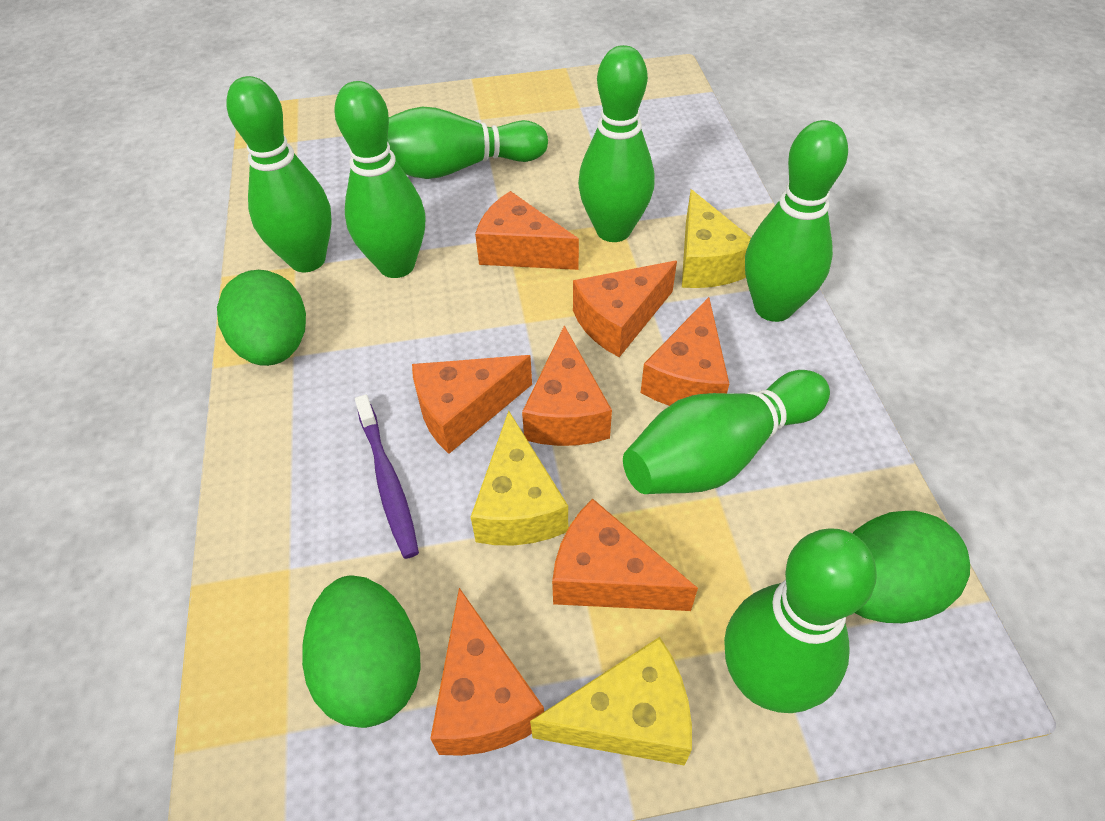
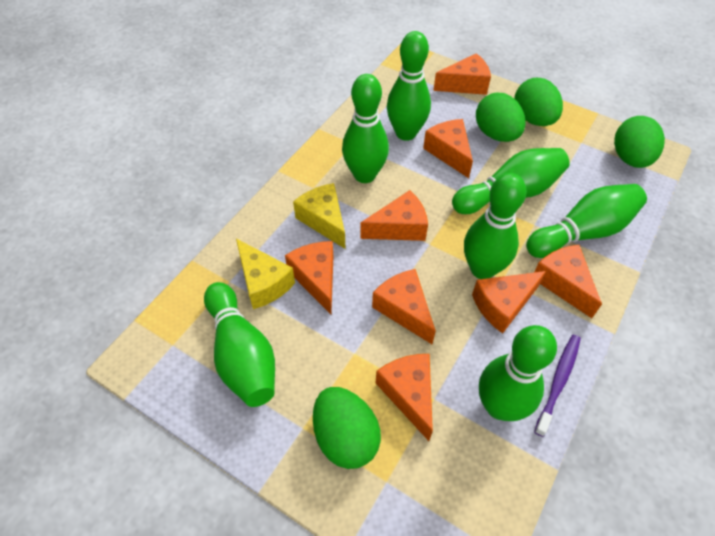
green egg: [217,270,306,366] [302,575,421,728] [852,511,970,623] = 3 -> [313,387,381,469] [476,93,526,142] [514,78,563,126] [614,116,665,168] = 4
orange cheese: [412,355,532,454] [430,588,544,756] [475,191,579,270] [522,325,612,446] [552,499,698,611] [573,261,677,357] [641,297,729,406] = 7 -> [285,241,333,314] [360,190,428,241] [372,269,436,344] [376,354,433,441] [423,119,473,178] [433,53,491,95] [472,271,546,333] [534,245,602,318] = 8
yellow cheese: [471,411,568,545] [530,637,692,765] [682,189,751,288] = 3 -> [236,239,295,309] [293,183,345,249] = 2

